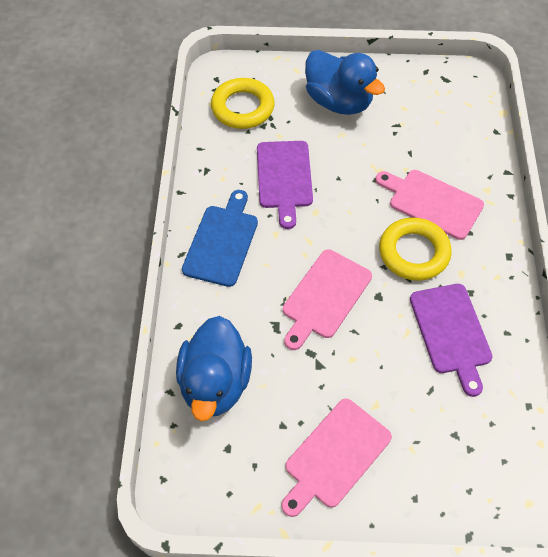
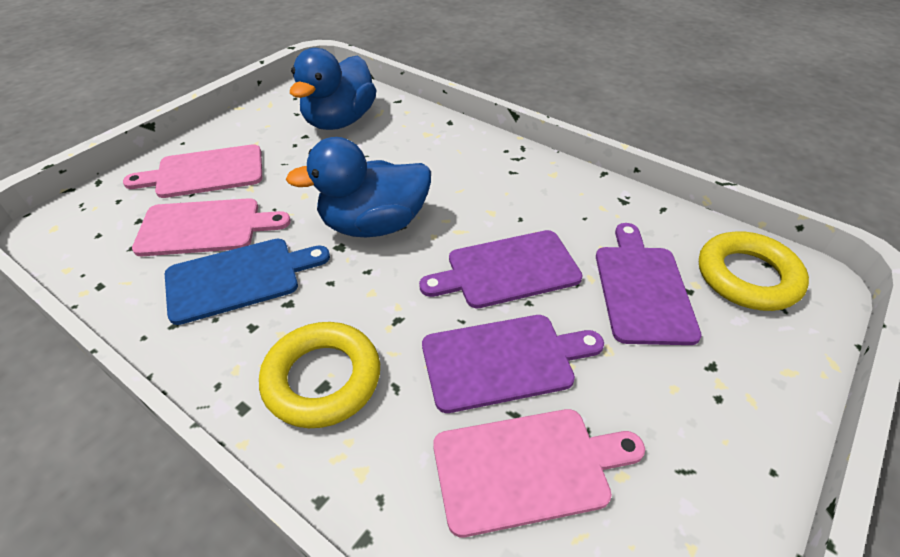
purple cutting board: [257,141,313,229] [410,284,493,397] = 2 -> [419,230,583,308] [422,315,604,413] [596,223,702,345] = 3

